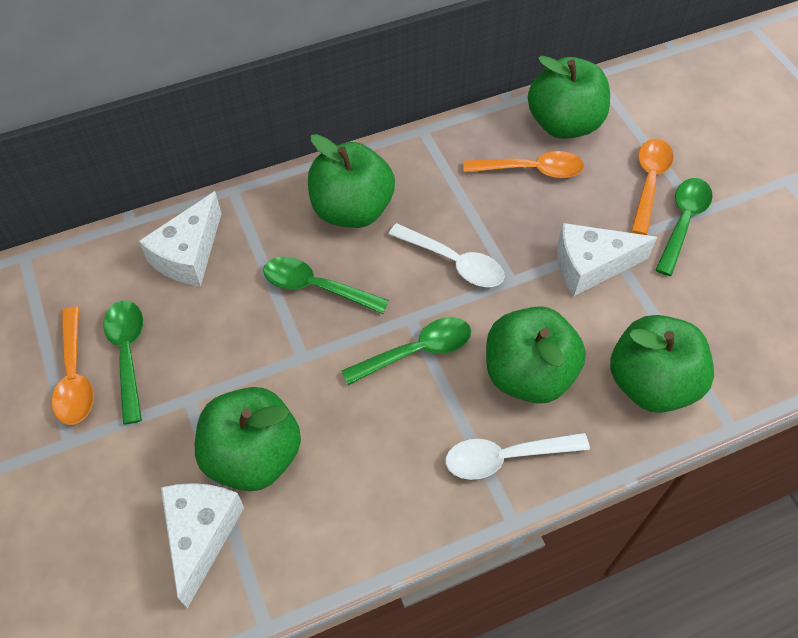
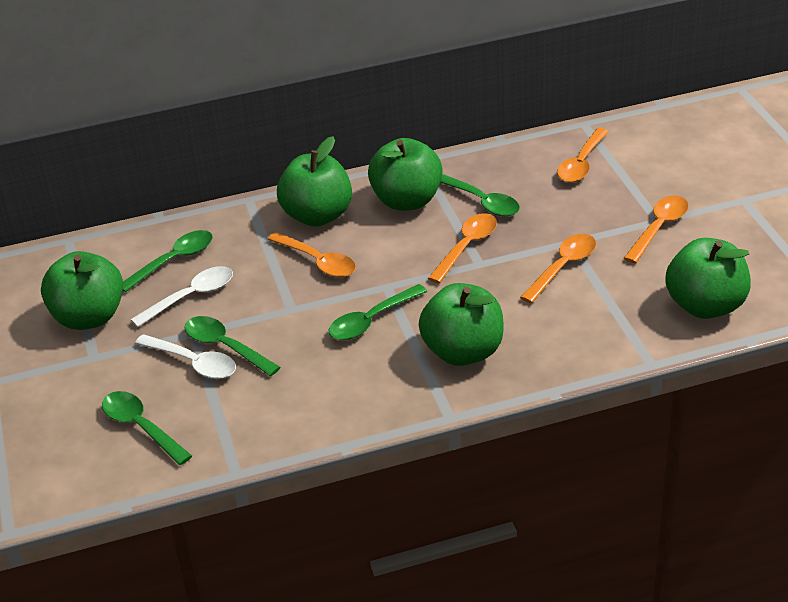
green spoon: [103,301,143,424] [263,257,389,314] [341,317,471,385] [655,178,713,276] = 4 -> [102,391,192,465] [123,230,213,292] [184,316,280,376] [329,284,427,340] [440,174,520,217] = 5
orange spoon: [52,307,94,425] [463,151,584,178] [631,139,673,235] = 3 -> [268,232,356,277] [428,213,497,284] [520,234,596,303] [557,128,609,183] [624,195,689,264] = 5
white cheese: [139,191,222,286] [161,483,244,608] [557,223,657,296] = 3 -> none = 0

